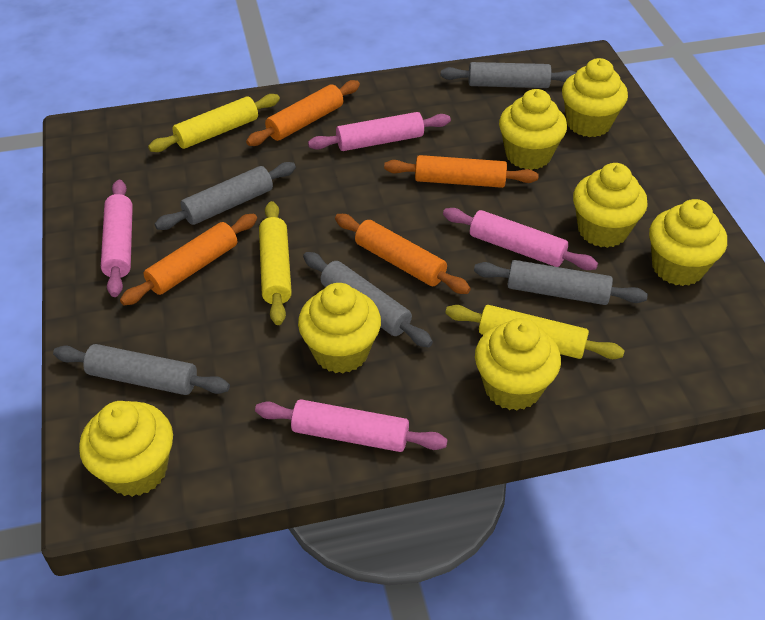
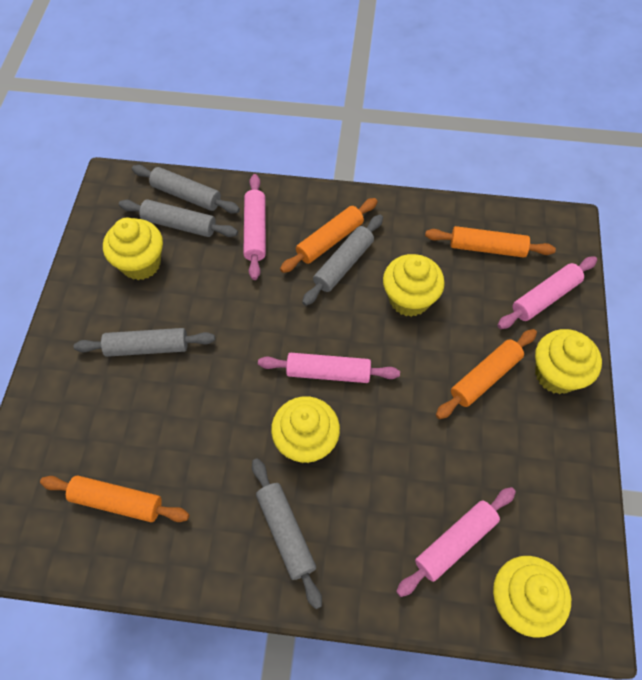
yellow cupcake: [79,401,173,497] [298,283,381,373] [475,318,561,410] [499,89,567,170] [562,58,628,137] [573,163,648,248] [649,199,727,286] = 7 -> [103,218,163,280] [271,396,340,463] [383,254,445,317] [493,556,571,638] [535,329,602,394] = 5
yellow rolling pin: [148,94,280,152] [259,201,292,325] [446,305,625,359] = 3 -> none = 0

